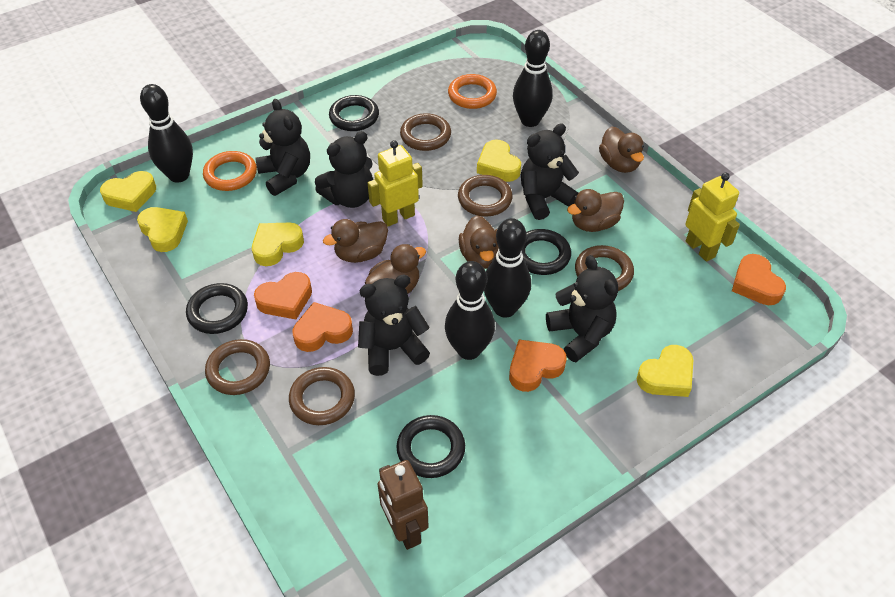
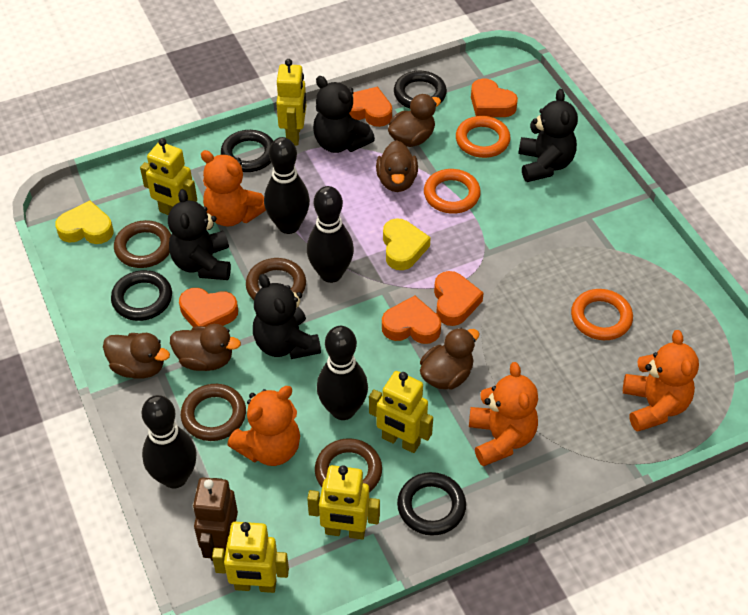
black teddy bear: [255,99,310,196] [315,131,373,208] [358,275,430,376] [521,123,579,220] [546,255,618,362] = 5 -> [168,189,231,280] [253,274,321,359] [313,76,375,153] [518,89,578,182] = 4
brown ring: [205,339,270,395] [289,367,355,425] [400,113,451,151] [458,175,512,217] [575,245,634,291] = 5 -> [114,220,171,268] [181,384,246,441] [246,258,306,300] [315,438,382,492] = 4
orange heart: [254,272,312,319] [292,302,353,352] [509,340,567,392] [732,254,786,305] = 4 -> [179,288,238,327] [349,87,392,127] [382,296,441,344] [434,271,484,326] [471,78,518,117] = 5
orange ring: [203,151,257,191] [448,74,497,109] = 2 -> [424,169,481,214] [456,116,510,158] [571,289,633,340] = 3
orange teddy bear: none = 0 -> [201,150,266,226] [227,386,300,466] [469,362,538,466] [623,330,699,432] = 4
yellow heart: [100,171,156,212] [137,207,188,252] [252,223,304,266] [477,140,521,182] [637,345,693,397] = 5 -> [55,201,113,244] [383,218,431,270] = 2
yellow robot: [368,140,423,226] [685,173,740,262] = 2 -> [140,138,197,215] [212,522,289,593] [276,59,306,146] [307,465,380,539] [369,371,433,453] = 5

